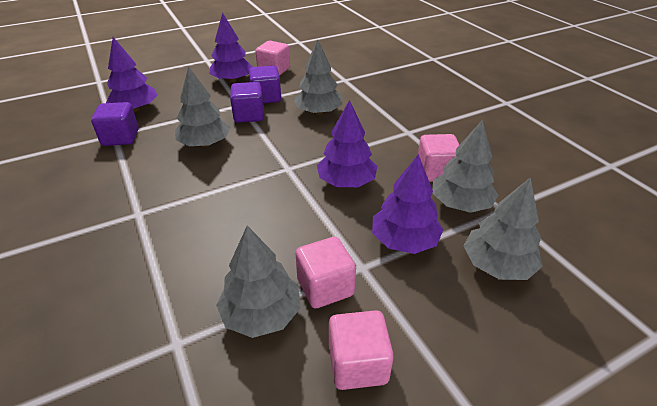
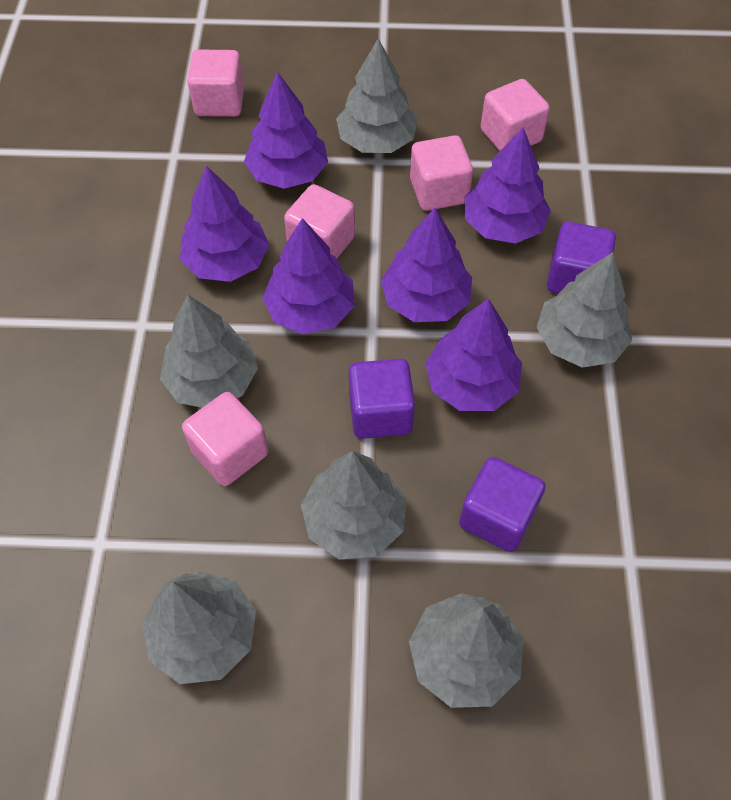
grey tree: [175,66,230,147] [216,226,301,338] [294,39,342,115] [432,120,498,213] [464,177,543,280] = 5 -> [143,571,256,684] [160,295,258,408] [301,451,406,560] [336,38,418,153] [409,593,523,708] [536,252,632,368] = 6
pink cube: [255,41,290,76] [295,237,356,309] [329,310,394,390] [418,134,459,182] = 4 -> [182,392,269,486] [187,50,244,117] [284,184,355,259] [410,135,473,211] [480,79,550,151] = 5
purple tree: [106,37,158,112] [209,12,253,83] [317,100,377,187] [372,154,443,254] = 4 -> [180,166,269,282] [244,72,328,189] [262,218,355,334] [381,208,472,322] [425,299,522,411] [465,127,551,244] = 6

